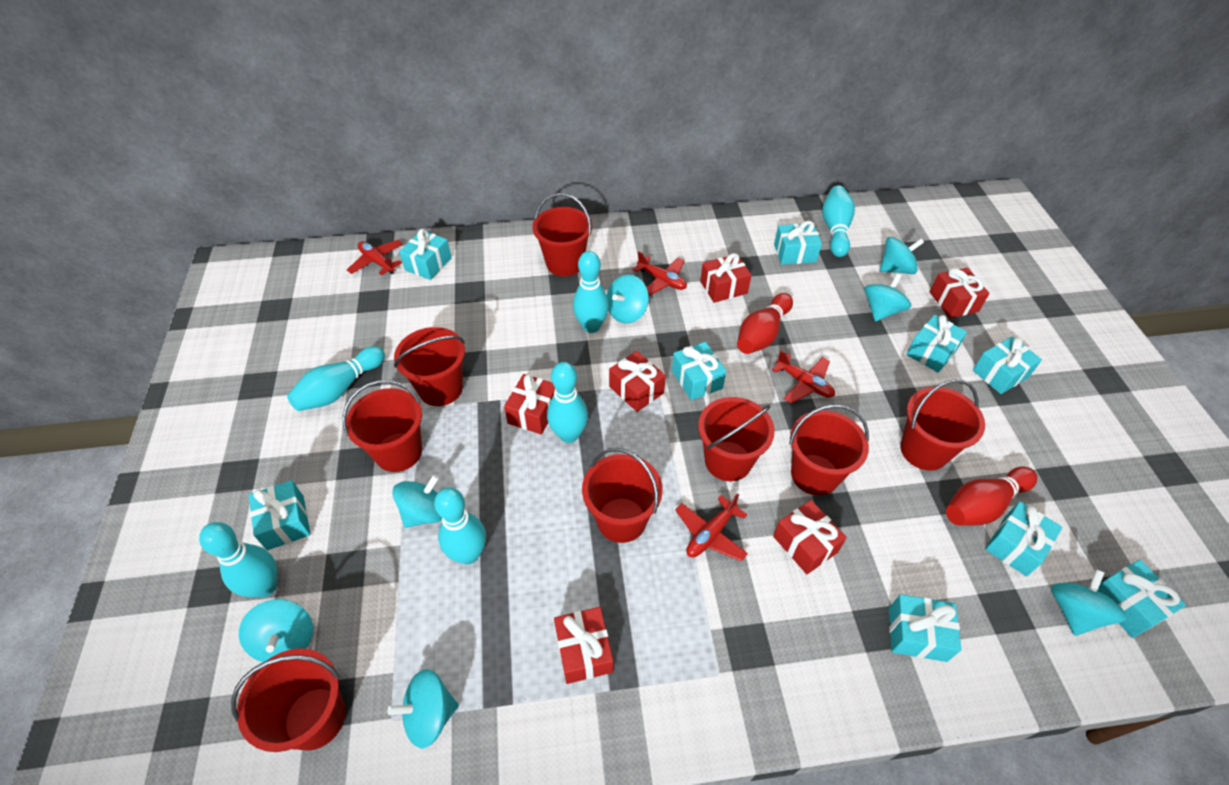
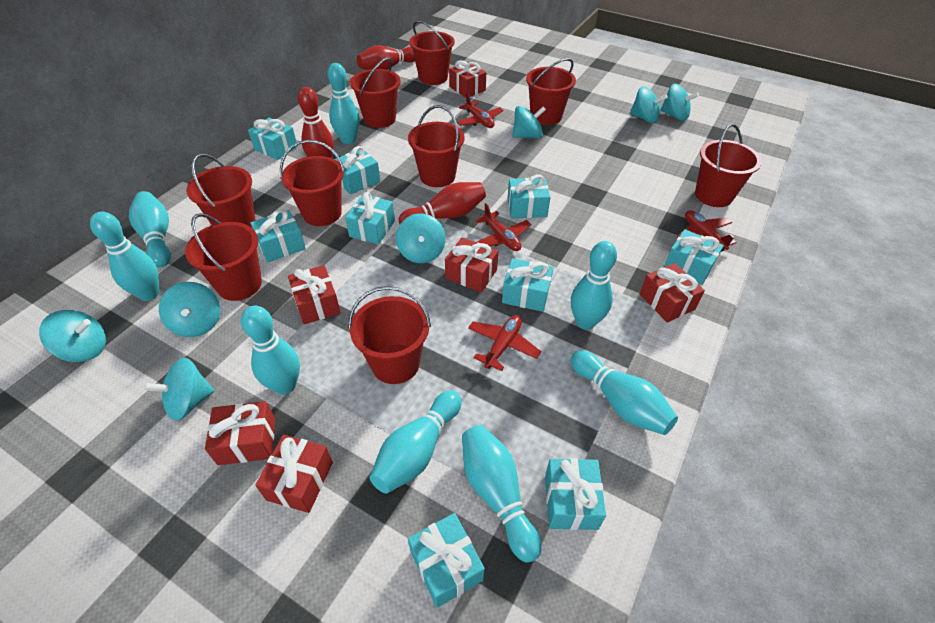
red bowling pin: [737,293,793,354] [946,467,1038,526] = 2 -> [298,87,334,158] [357,45,415,70] [399,182,486,224] = 3
red bucket: [231,648,346,752] [343,380,422,472] [394,327,465,406] [532,193,592,276] [582,448,663,543] [698,397,775,481] [789,404,869,496] [900,379,985,471] = 8 -> [185,213,262,301] [186,154,256,228] [280,140,345,226] [349,286,431,384] [350,57,401,128] [408,105,465,187] [409,20,455,85] [526,58,576,125] [695,124,762,207] = 9
turquoise bowling pin: [199,522,277,598] [287,346,385,411] [434,487,486,564] [547,362,588,443] [573,251,609,333] [822,185,855,257] = 6 -> [90,212,159,301] [129,191,171,267] [241,306,300,395] [327,63,360,144] [370,390,462,494] [462,425,541,562] [571,241,617,330] [571,350,678,435] = 8

